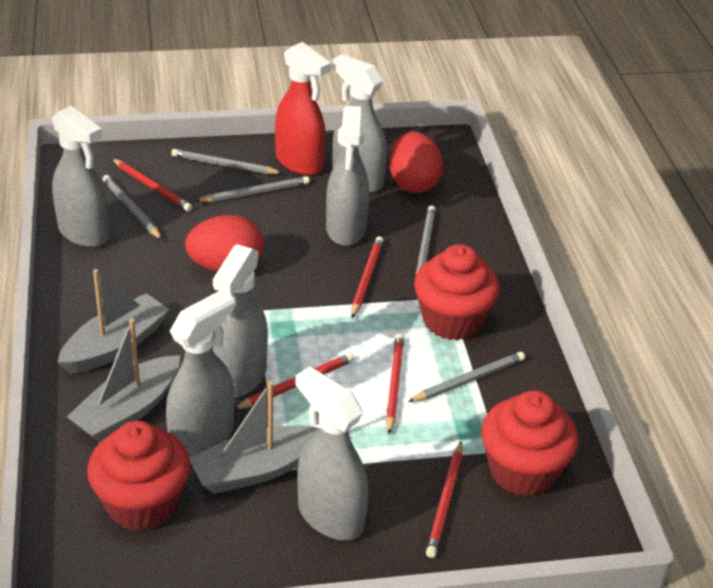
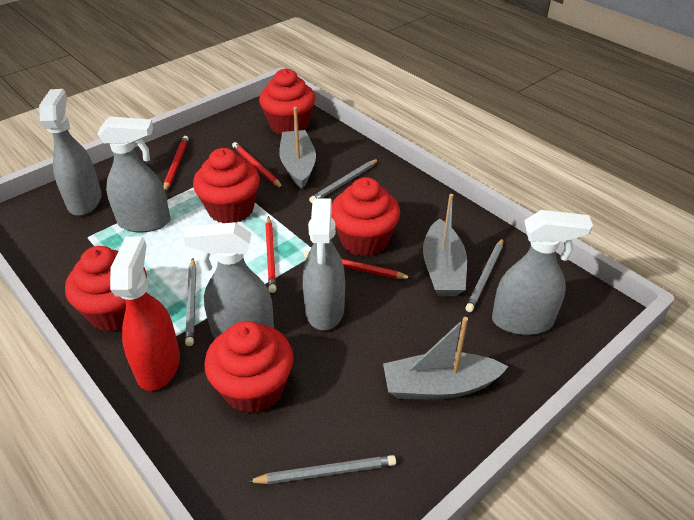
grey pencil: [103,175,162,240] [171,149,282,174] [196,176,310,202] [408,352,525,402] [416,206,436,274] = 5 -> [185,258,196,346] [247,455,396,484] [309,159,379,203] [465,238,503,312] = 4
grey spray bottle: [52,106,109,247] [166,290,234,458] [213,244,268,398] [295,367,369,540] [326,106,369,246] [332,54,387,193] = 6 -> [39,89,102,216] [97,116,170,232] [183,222,274,339] [303,198,345,331] [492,210,593,335] = 5
red cupcake: [87,421,190,531] [414,244,500,341] [481,390,579,497] = 3 -> [65,246,147,332] [193,148,260,223] [204,321,294,414] [259,68,315,135] [331,177,400,256] = 5
red egg: [185,215,264,272] [389,131,443,193] = 2 -> none = 0
red pencil: [112,158,192,212] [234,353,354,410] [351,236,384,318] [386,333,404,434] [426,441,463,558] = 5 -> [164,136,189,191] [232,142,283,189] [265,216,276,293] [304,251,412,279] = 4

